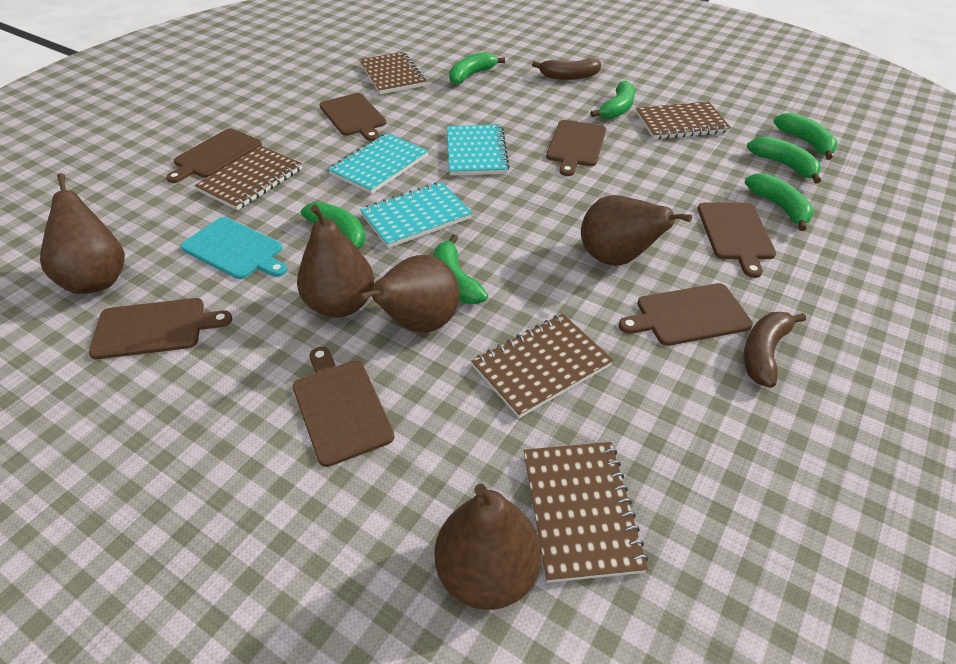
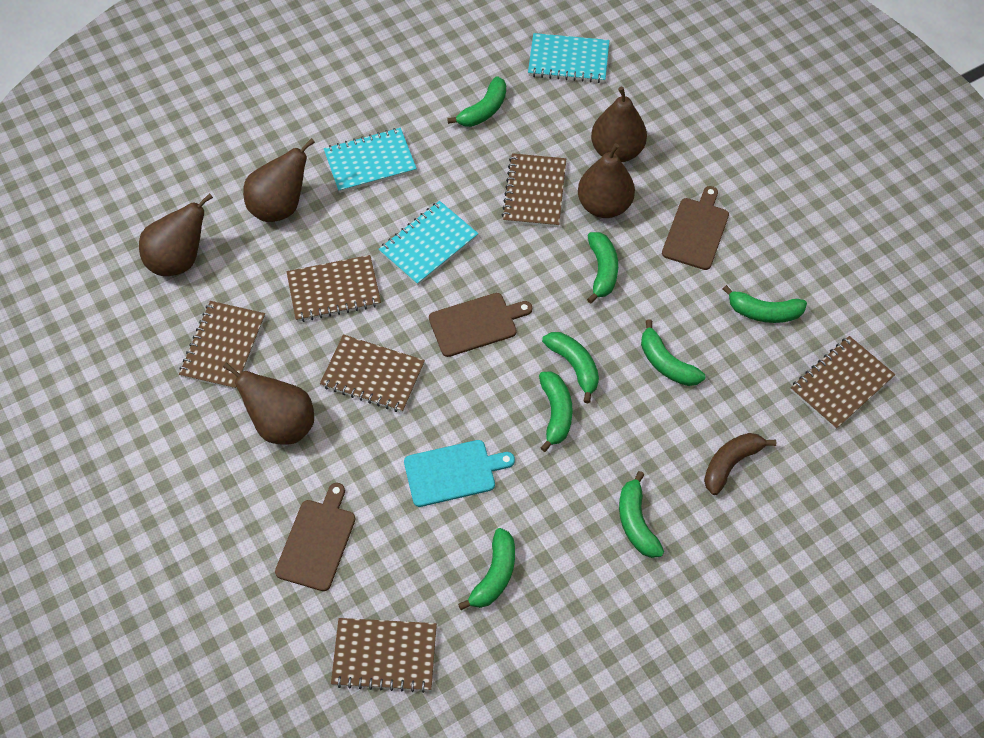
brown banana: [532,58,601,80] [744,312,806,388] = 2 -> [704,433,776,495] = 1
brown cutting board: [89,298,232,359] [166,128,262,183] [293,347,395,467] [319,93,386,141] [546,120,606,176] [619,283,753,346] [698,202,776,278] = 7 -> [275,483,355,591] [429,293,532,357] [662,186,729,270] = 3
brown notebook: [195,146,302,210] [359,52,426,94] [471,314,614,418] [524,442,648,583] [636,102,731,139] = 5 -> [179,301,265,390] [286,255,381,322] [320,334,425,413] [331,618,437,693] [502,153,566,227] [791,336,895,430] = 6
green banana: [301,202,366,249] [434,235,488,304] [449,52,505,85] [590,80,635,120] [745,173,814,231] [747,136,821,183] [773,113,838,160] = 7 -> [447,76,506,127] [458,528,515,610] [539,372,573,452] [542,332,599,404] [587,232,618,304] [619,471,664,558] [641,319,705,386] [723,285,807,323] = 8

